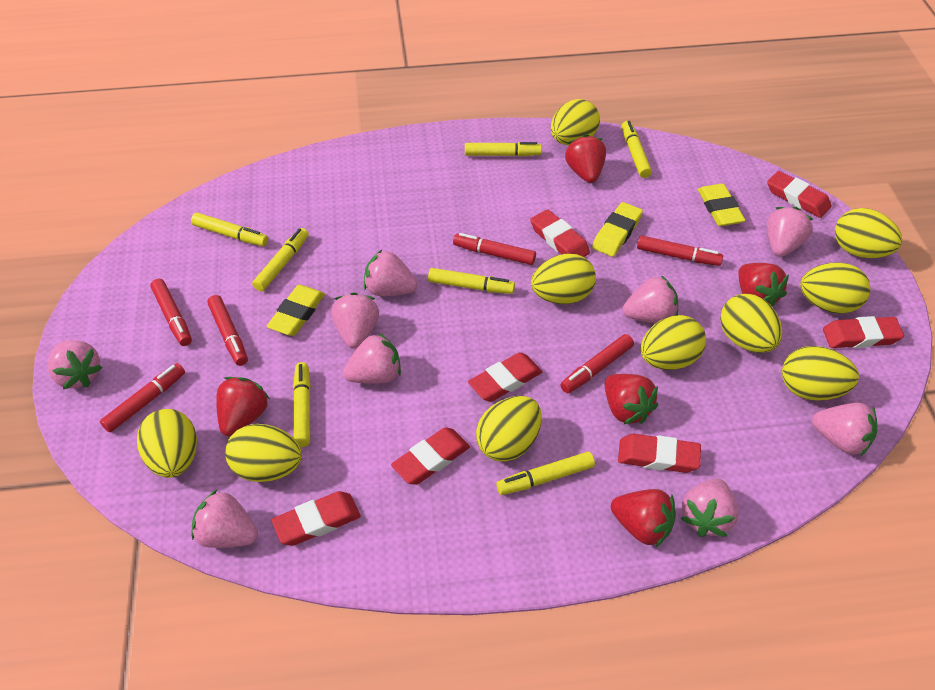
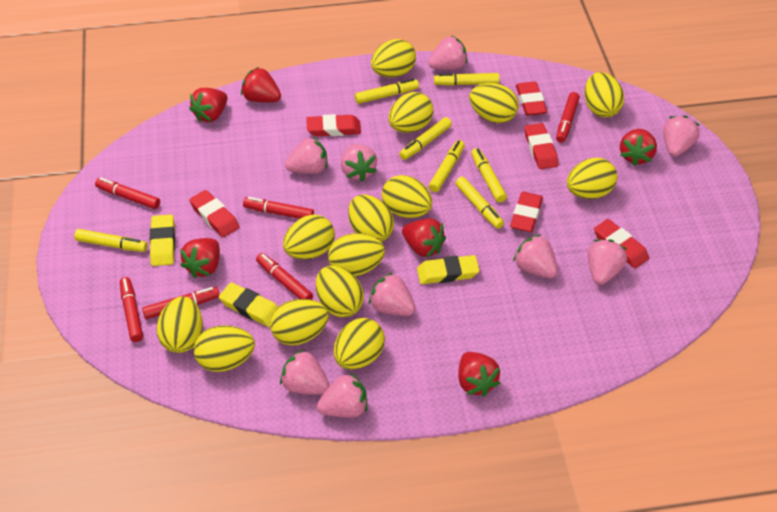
red eraser: [272,491,361,546] [391,427,470,485] [468,352,542,402] [530,209,590,257] [618,434,701,473] [767,171,832,218] [823,316,904,348] = 7 -> [189,190,239,237] [306,114,361,136] [510,192,543,232] [516,82,547,116] [524,123,558,169] [594,219,649,268] = 6
red strawberry: [216,377,270,436] [565,134,606,183] [605,374,658,424] [611,489,676,547] [738,263,789,307] = 5 -> [180,238,220,278] [189,88,227,122] [241,67,281,102] [402,219,446,258] [458,352,500,397] [620,129,657,166] = 6
yellow egg: [137,409,197,478] [225,424,302,482] [476,396,542,462] [531,254,596,304] [551,99,600,145] [640,315,706,370] [720,294,782,353] [782,346,859,401] [800,262,870,314] [835,208,902,258] = 10 -> [157,297,203,353] [194,325,255,372] [270,299,329,346] [283,215,335,259] [316,266,364,317] [328,233,385,276] [334,318,385,370] [348,195,394,242] [371,39,416,78] [382,175,432,218] [389,92,433,133] [469,83,518,123] [567,158,617,199] [584,72,624,117] = 14

